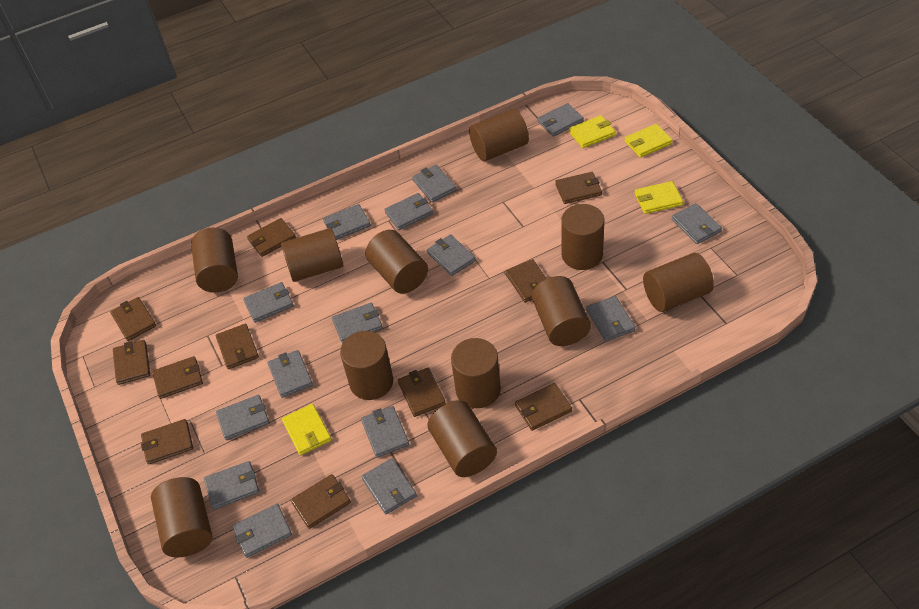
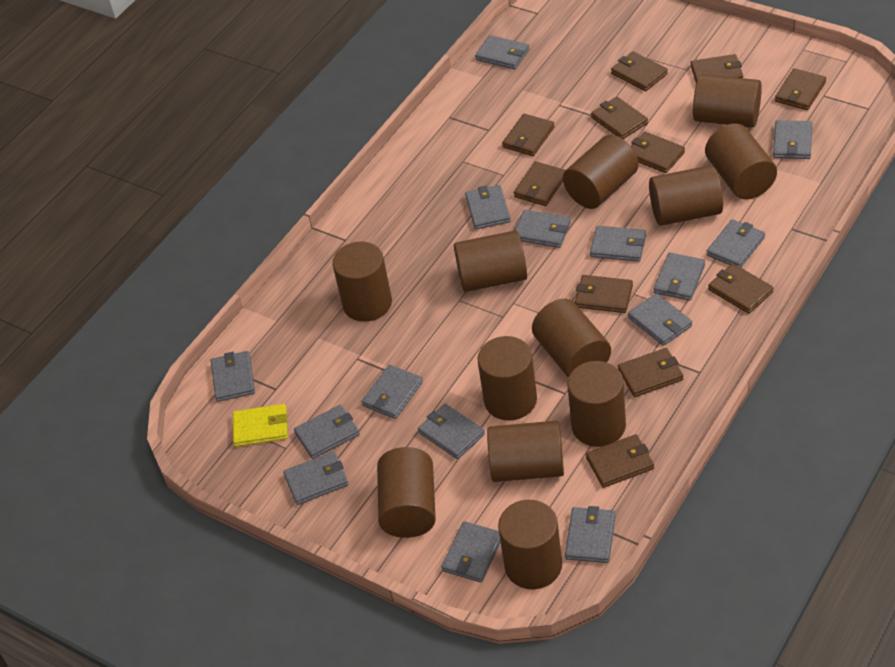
brown cylinder: [151,477,213,557] [191,228,238,292] [281,228,343,282] [340,331,393,400] [365,230,428,294] [427,400,497,477] [451,338,501,408] [469,109,529,161] [532,276,591,346] [561,204,604,270] [643,253,714,312] = 11 -> [333,241,392,322] [377,447,436,538] [454,230,527,292] [477,336,537,421] [487,421,564,482] [498,500,562,589] [532,299,611,378] [563,135,639,209] [567,361,626,447] [649,165,723,226] [693,74,762,128] [705,123,777,199] = 12
yellow wallet: [282,404,332,455] [569,115,616,148] [624,124,673,158] [635,181,683,214] = 4 -> [233,404,288,447] = 1

